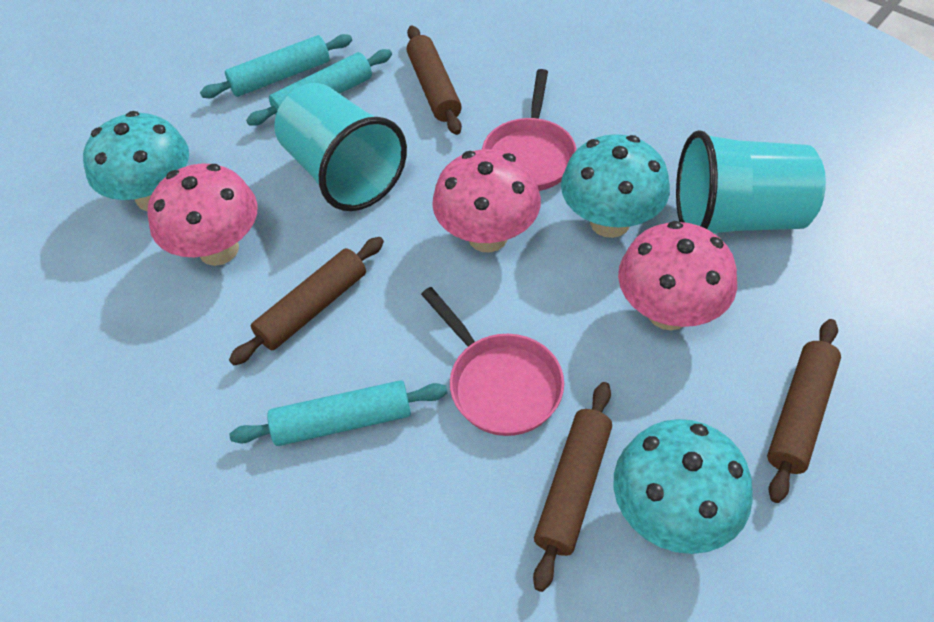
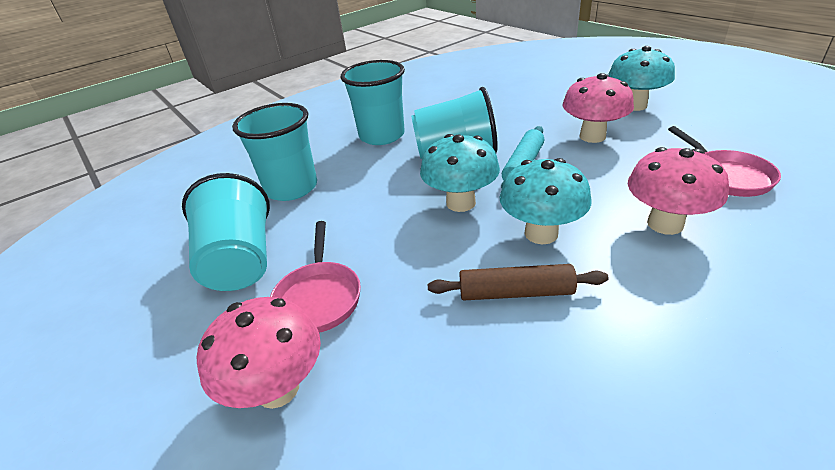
brown rolling pin: [229,237,384,365] [407,26,462,135] [533,382,612,592] [767,319,841,503] = 4 -> [428,264,608,300] = 1
turquoise cup: [274,83,407,211] [676,130,826,233] = 2 -> [182,173,270,291] [232,103,317,201] [341,60,405,145] [411,87,498,159] = 4
turquoise rolling pin: [200,34,352,98] [229,380,448,446] [246,49,392,126] = 3 -> [501,126,544,188] = 1

